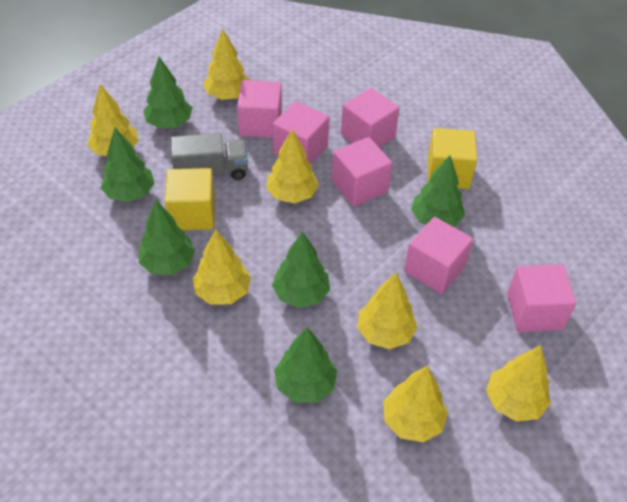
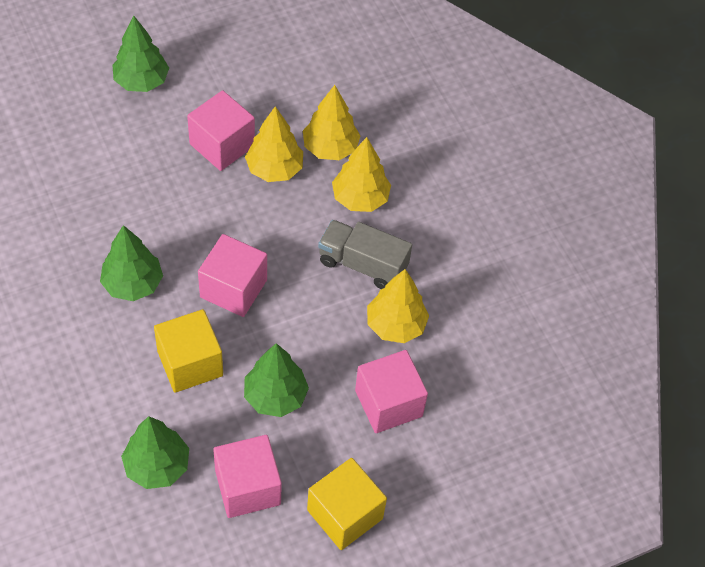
green tree: [101,128,154,202] [139,200,196,275] [143,57,192,129] [272,231,330,308] [274,327,337,403] [411,155,465,227] = 6 -> [100,225,163,301] [112,15,169,92] [121,416,189,489] [244,343,309,417] = 4
pink cube: [237,80,282,138] [273,101,329,164] [332,137,392,207] [341,88,399,147] [404,217,473,294] [507,264,576,332] = 6 -> [187,90,255,171] [198,234,267,317] [213,435,282,518] [355,350,428,433] = 4
yellow tree: [87,84,139,156] [193,229,251,305] [203,29,250,100] [266,129,319,203] [357,273,417,349] [383,365,448,442] [486,345,551,422] = 7 -> [245,106,303,182] [303,85,360,160] [332,137,391,212] [367,269,429,343] = 4

